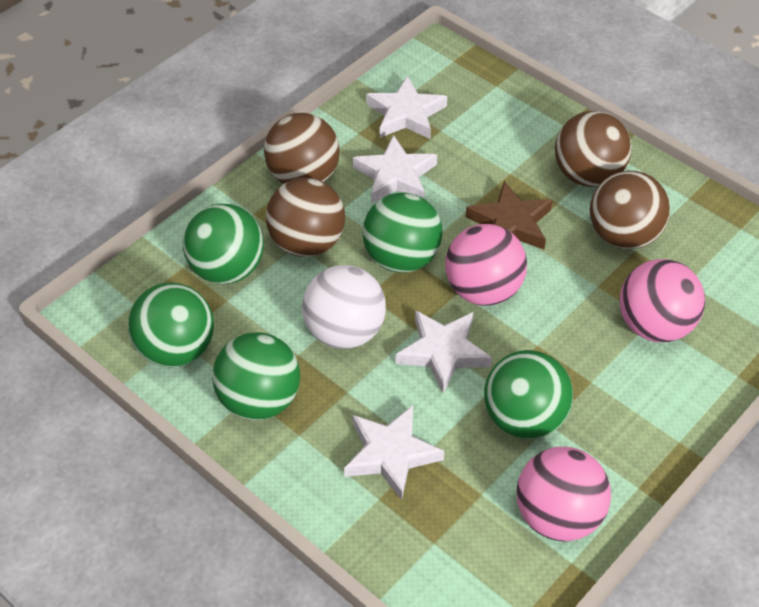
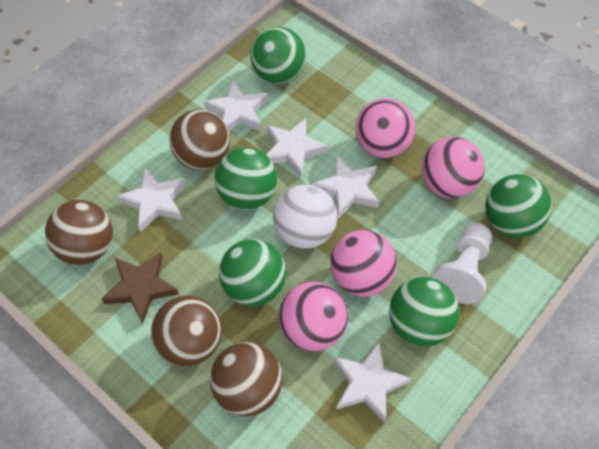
pink ball: [445,224,527,306] [516,447,611,542] [620,259,705,342] = 3 -> [279,282,348,351] [330,230,397,297] [356,98,415,158] [422,137,485,198] = 4
white pawn: none = 0 -> [433,223,492,304] = 1
white star: [344,406,444,500] [353,135,437,203] [366,76,447,139] [396,310,492,393] = 4 -> [116,167,186,232] [204,80,268,131] [266,118,328,178] [312,155,379,218] [333,342,412,423] = 5

